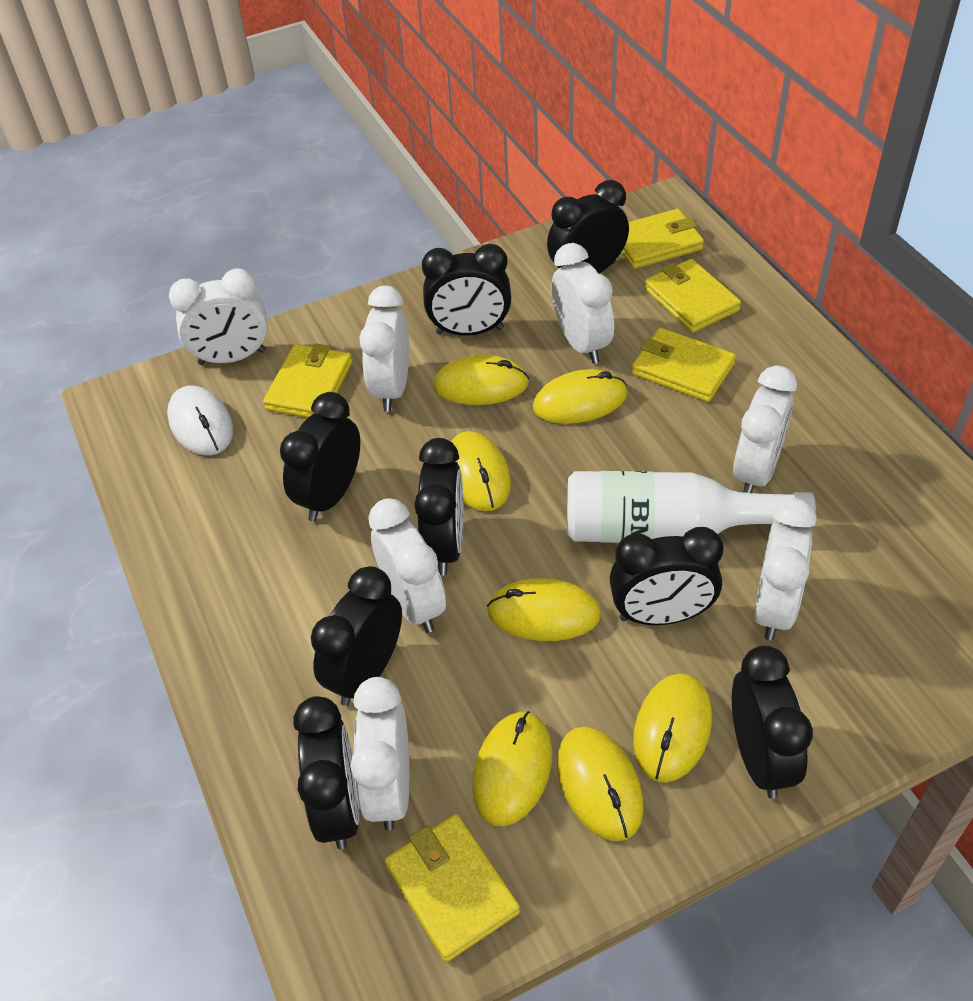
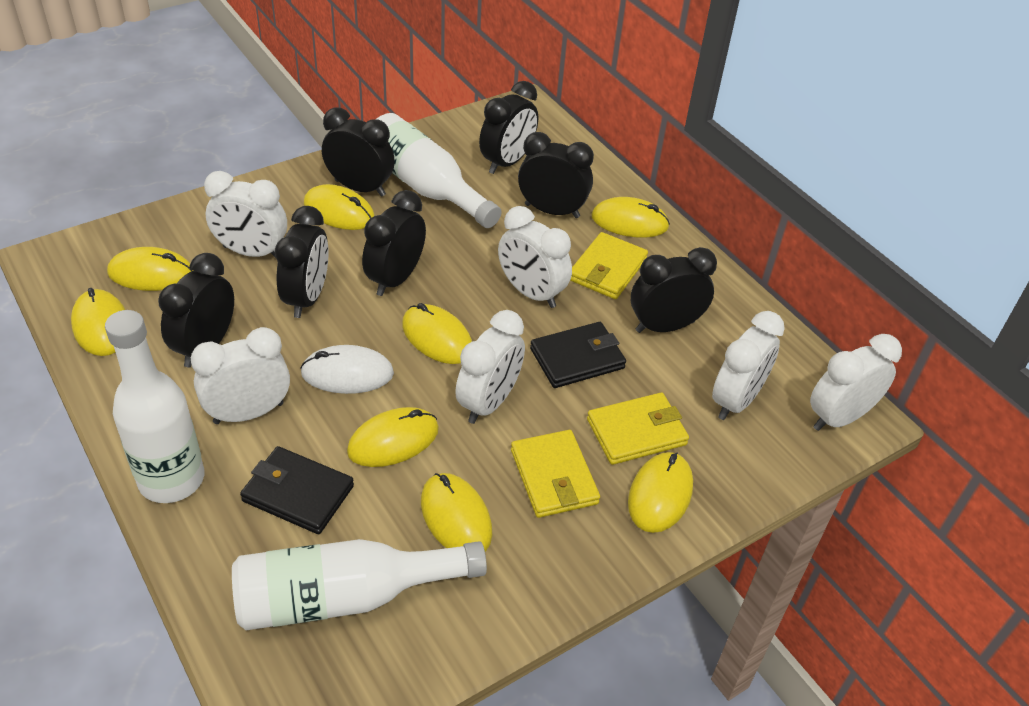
black clock: [280,392,360,522] [293,696,359,849] [311,566,402,706] [414,438,463,576] [422,244,511,336] [547,180,629,273] [610,527,723,625] [732,645,813,799] = 8 -> [158,253,234,367] [275,206,329,318] [322,107,395,197] [362,190,426,296] [479,81,538,174] [518,132,594,218] [631,247,717,333] = 7
black wallet: none = 0 -> [240,446,354,534] [530,322,626,388] = 2
white bottle: [567,471,816,543] = 1 -> [105,310,204,503] [232,539,487,630] [377,113,501,228] = 3
white clock: [169,268,268,365] [350,677,409,830] [359,286,409,412] [368,499,446,633] [552,243,614,364] [733,365,797,493] [754,498,816,640] = 7 -> [191,327,290,424] [204,171,287,258] [455,310,525,424] [498,206,572,308] [712,311,785,420] [810,334,902,431] = 6
yellow mouse: [433,355,529,405] [450,431,511,511] [472,711,552,826] [487,578,601,641] [533,369,627,424] [557,727,643,841] [633,673,712,783] = 7 -> [71,288,125,356] [107,247,194,291] [304,184,375,230] [347,407,439,467] [402,303,472,364] [421,473,492,552] [591,197,670,238] [628,452,693,533] = 8
yellow wallet: [263,343,352,417] [385,814,520,962] [621,209,704,269] [632,328,736,402] [644,259,741,333] = 5 -> [511,430,600,518] [570,232,648,299] [587,393,689,465] = 3

